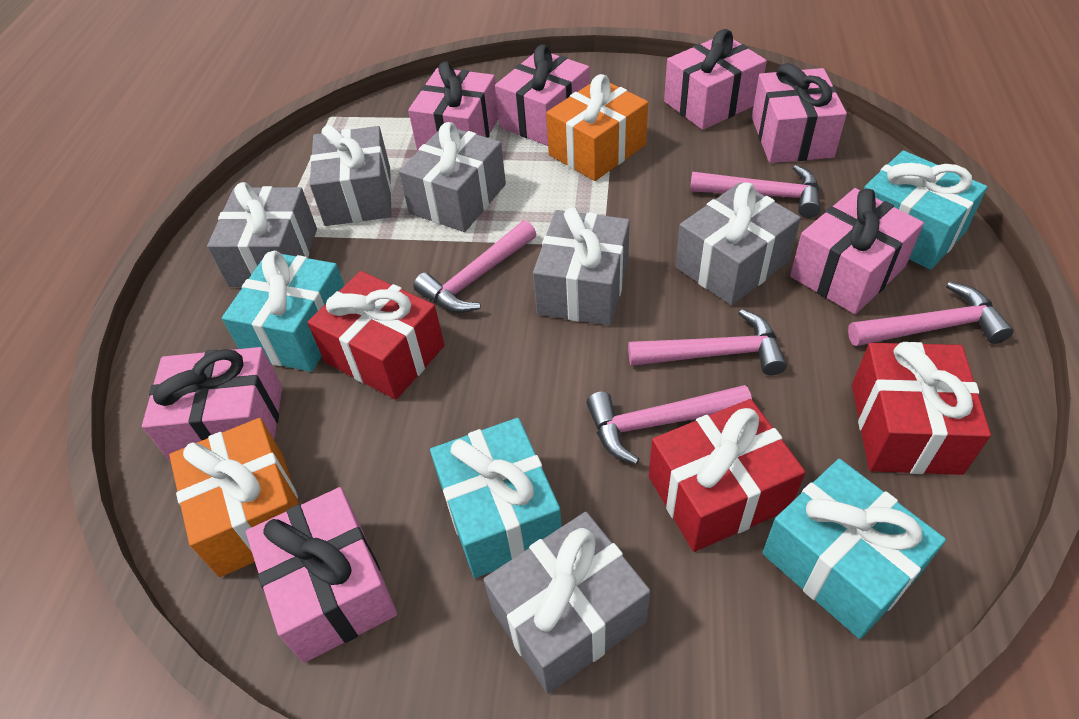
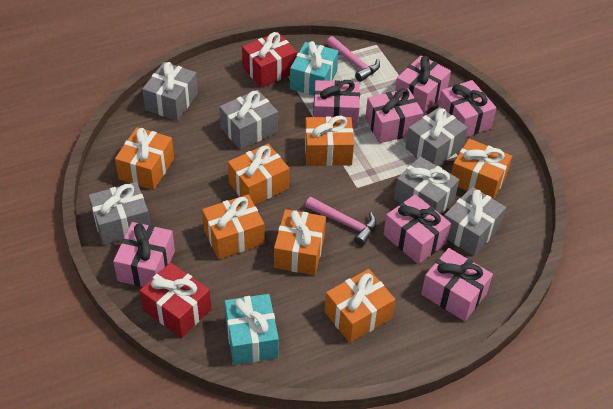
orange gift: [169,418,299,577] [546,74,648,181] = 2 -> [115,127,174,190] [202,194,265,259] [228,144,289,205] [274,209,326,275] [305,116,354,166] [325,269,395,343] [451,139,512,199] = 7
pink hammer: [413,220,536,313] [586,385,752,465] [628,309,787,375] [690,165,821,218] [848,282,1014,346] = 5 -> [305,197,377,246] [327,36,380,82] = 2
red gift: [307,271,444,400] [649,399,805,552] [852,342,991,475] = 3 -> [140,262,211,338] [242,32,297,88] = 2
turquoise gift: [222,251,344,372] [430,418,562,578] [762,459,946,639] [864,150,987,270] = 4 -> [224,294,279,365] [290,41,339,96] = 2

